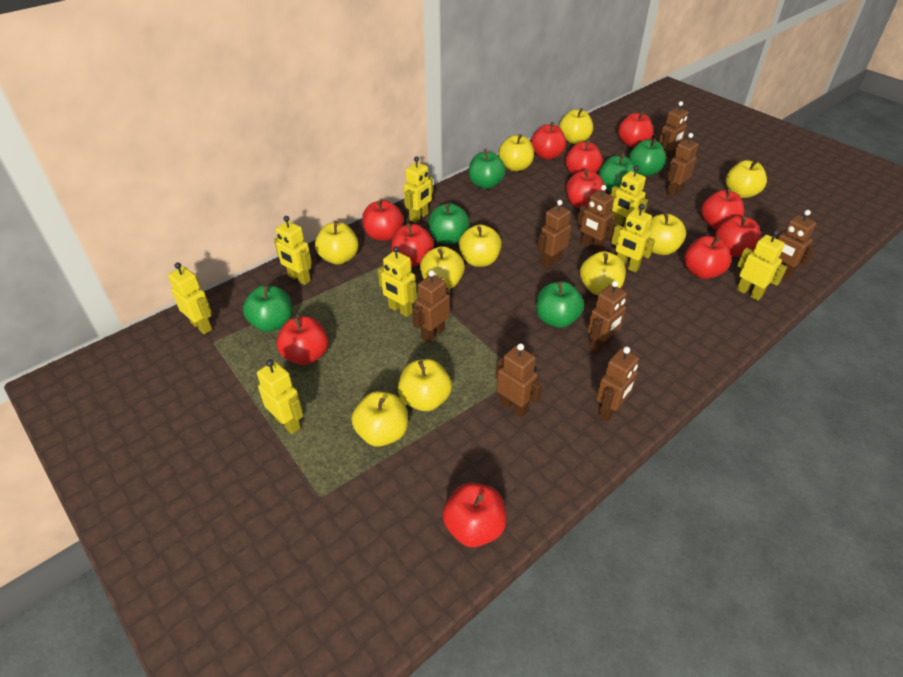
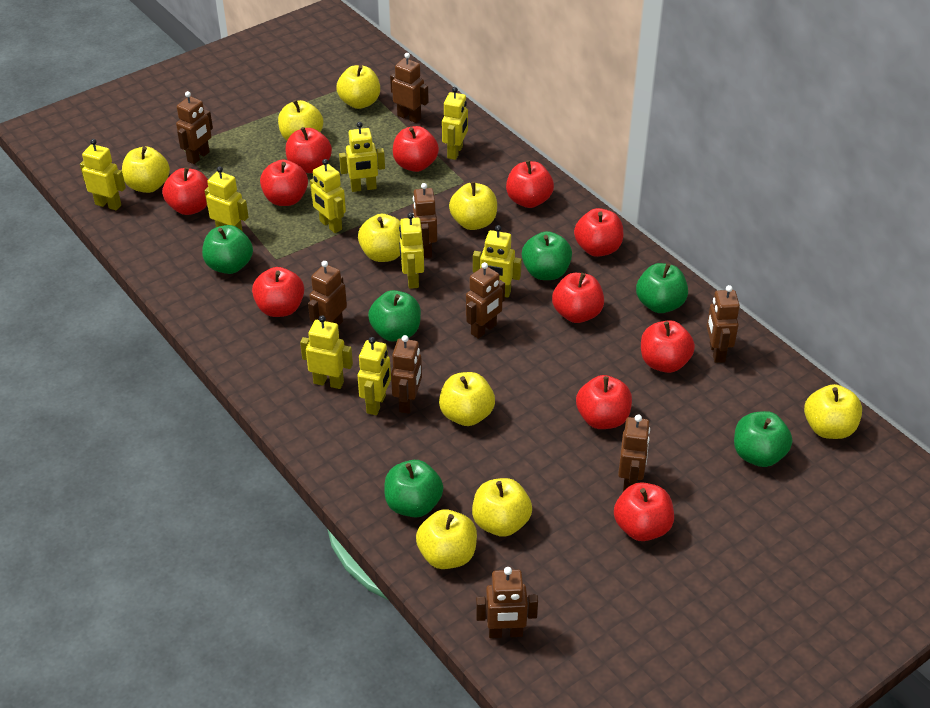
yellow apple: [315,221,359,265] [351,391,408,446] [398,359,452,411] [420,246,465,289] [459,225,502,267] [498,134,534,171] [559,108,593,144] [580,251,626,295] [648,212,686,255] [726,160,767,198] = 10 -> [122,146,170,193] [278,100,323,140] [336,65,380,109] [358,214,400,262] [416,509,477,569] [439,372,495,426] [449,182,497,230] [472,478,532,537] [804,384,862,439] = 9
yellow robot: [168,262,212,334] [257,359,303,434] [274,216,312,285] [378,246,417,317] [404,157,433,223] [610,165,648,226] [611,204,655,272] [737,230,787,301] = 8 -> [80,139,126,210] [204,166,248,232] [300,315,353,389] [310,159,346,233] [339,122,385,192] [357,337,391,415] [399,213,424,289] [442,87,468,160] [473,225,522,298] = 9

